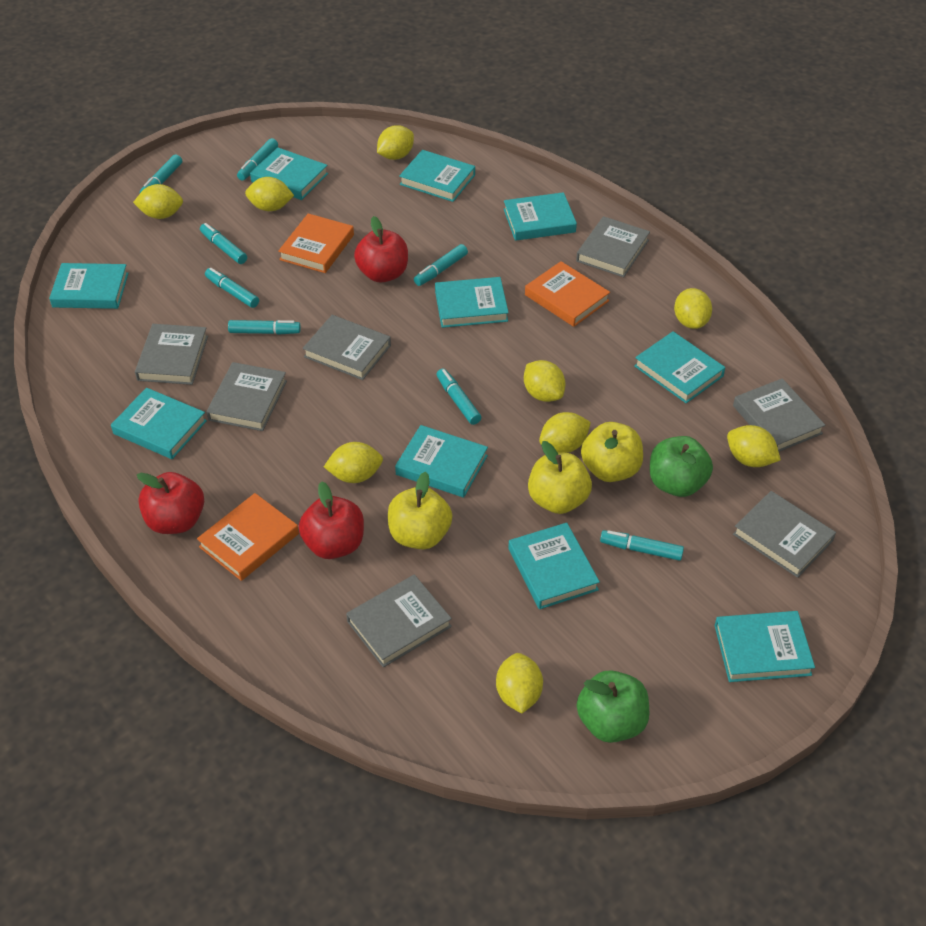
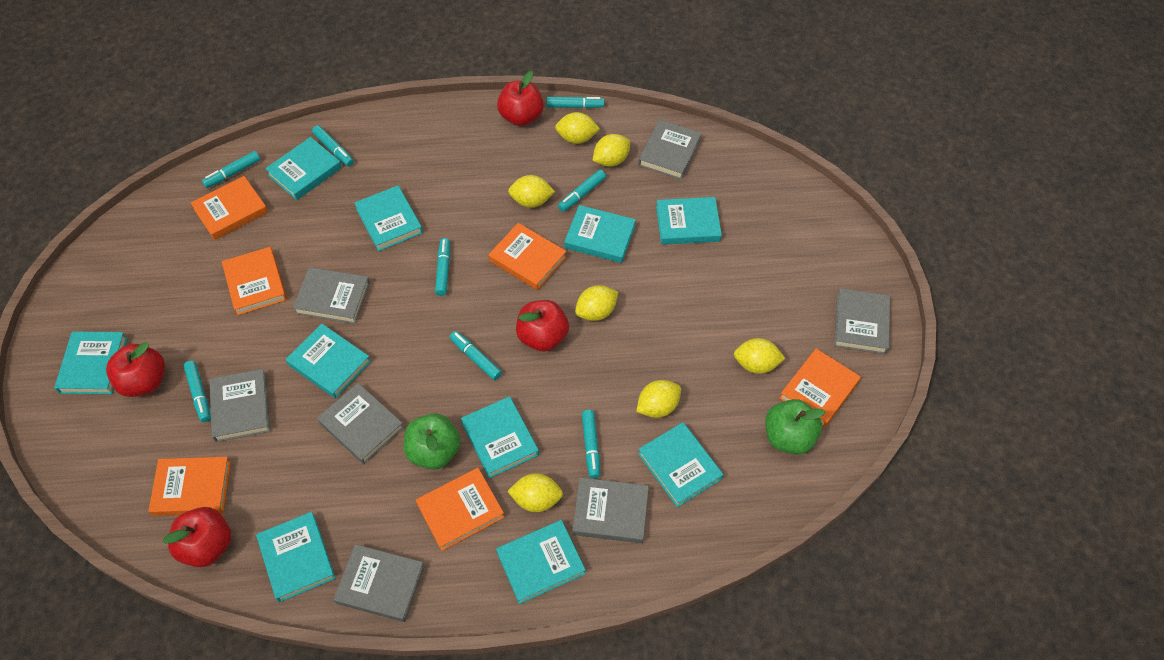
orange book: [197,493,299,581] [278,213,354,273] [525,261,610,327] = 3 -> [149,457,231,516] [191,176,268,240] [222,247,287,315] [416,468,505,551] [489,223,567,290] [779,349,861,428] = 6
red apple: [137,472,204,534] [299,481,364,559] [354,216,408,283] = 3 -> [106,342,165,397] [163,507,231,567] [497,71,544,126] [516,300,569,351] = 4
yellow apple: [388,472,452,549] [528,441,592,514] [581,422,643,482] = 3 -> none = 0
yellow lemon: [133,184,183,219] [245,177,294,211] [324,442,383,483] [377,125,414,160] [496,653,543,713] [524,360,565,402] [539,412,591,453] [674,288,712,329] [727,425,781,467] = 9 -> [507,473,563,512] [508,175,555,208] [555,112,600,144] [575,285,618,321] [592,134,630,167] [636,380,681,418] [734,338,786,374] = 7

